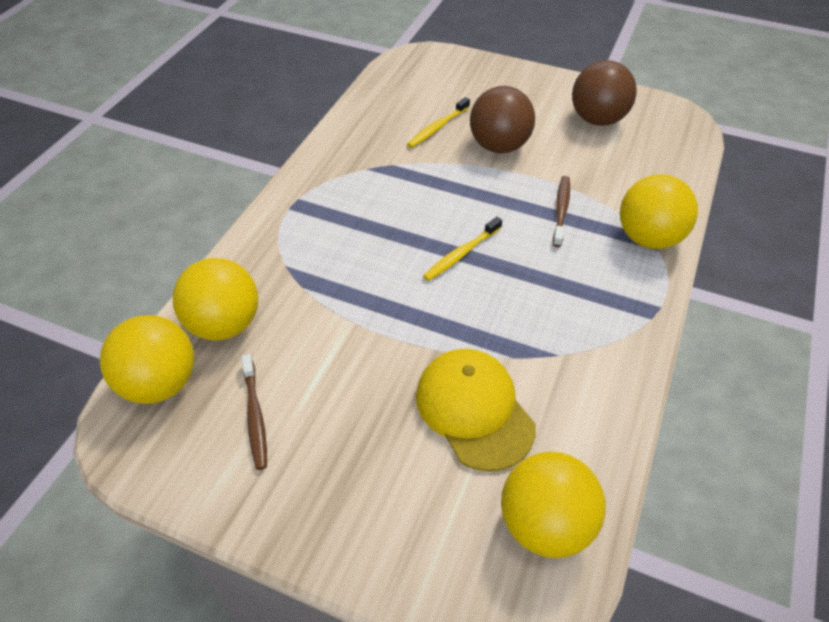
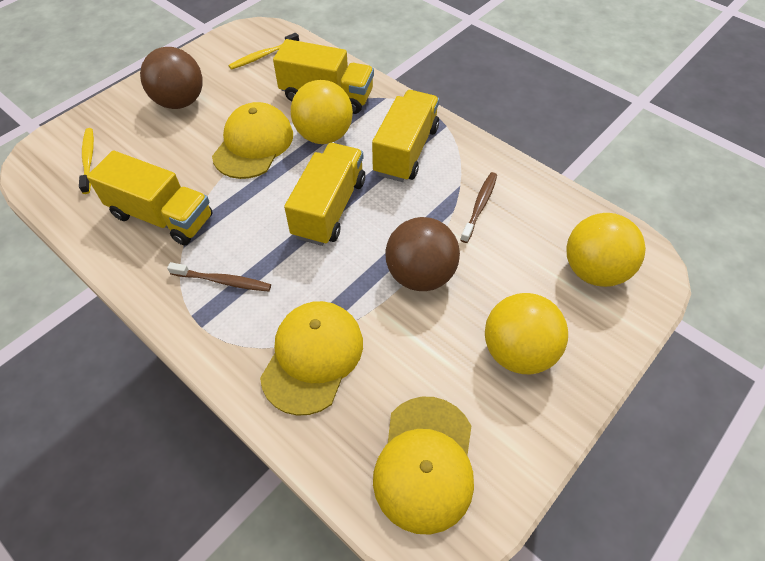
yellow ball: [100,315,194,404] [173,258,258,341] [501,451,606,558] [620,174,698,249] = 4 -> [291,80,353,144] [485,293,568,374] [567,213,646,287] = 3
yellow cap: [416,349,536,471] = 1 -> [212,102,293,179] [260,301,363,416] [373,397,474,535] = 3
yellow truck: none = 0 -> [87,150,213,245] [273,39,374,114] [284,143,365,246] [372,90,439,182] = 4

